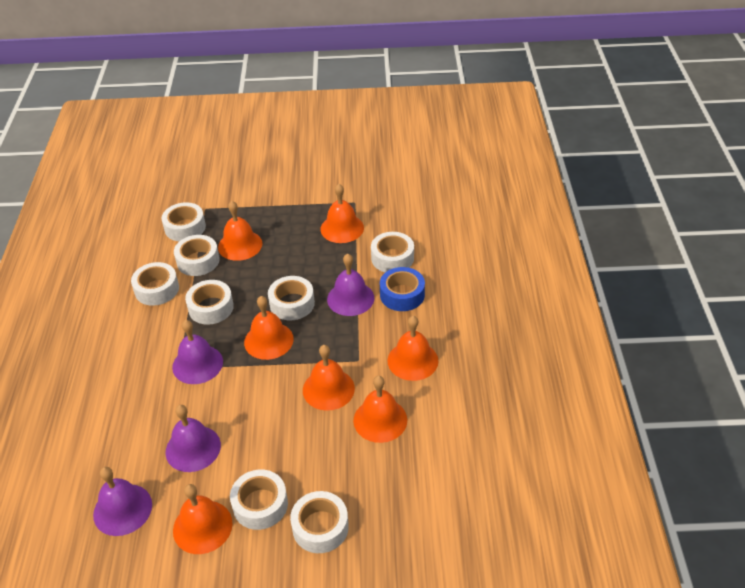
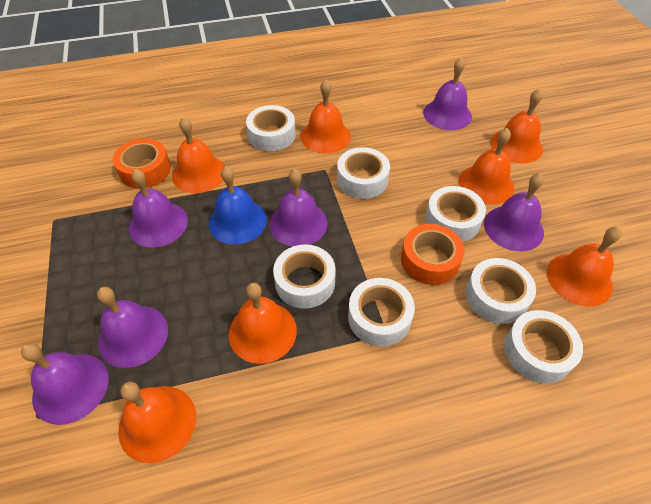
blue bell: none = 0 -> [209,166,267,245] = 1
blue tape: [380,267,425,311] = 1 -> none = 0
orange tape: none = 0 -> [113,138,171,189] [401,224,464,285] = 2
purple bell: [93,467,152,536] [165,405,221,472] [172,320,223,384] [327,253,374,316] = 4 -> [21,343,109,425] [97,287,168,368] [129,169,188,247] [269,169,327,247] [423,58,472,130] [484,173,544,251] = 6
white tape: [131,262,179,306] [161,202,206,241] [174,235,220,276] [185,280,234,325] [230,470,288,530] [268,276,315,320] [290,491,349,553] [371,232,414,272] = 8 -> [246,105,296,151] [273,244,336,309] [337,147,390,199] [348,278,415,346] [425,186,486,242] [466,258,536,324] [504,310,583,384] = 7

